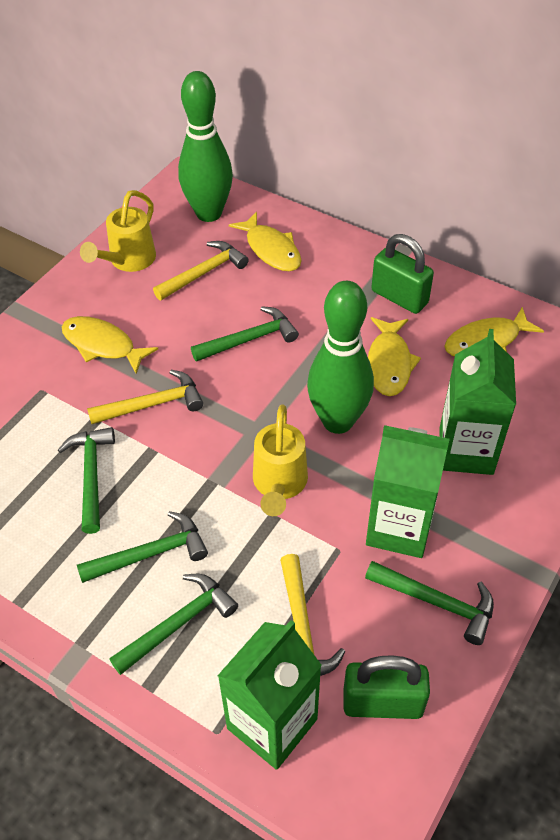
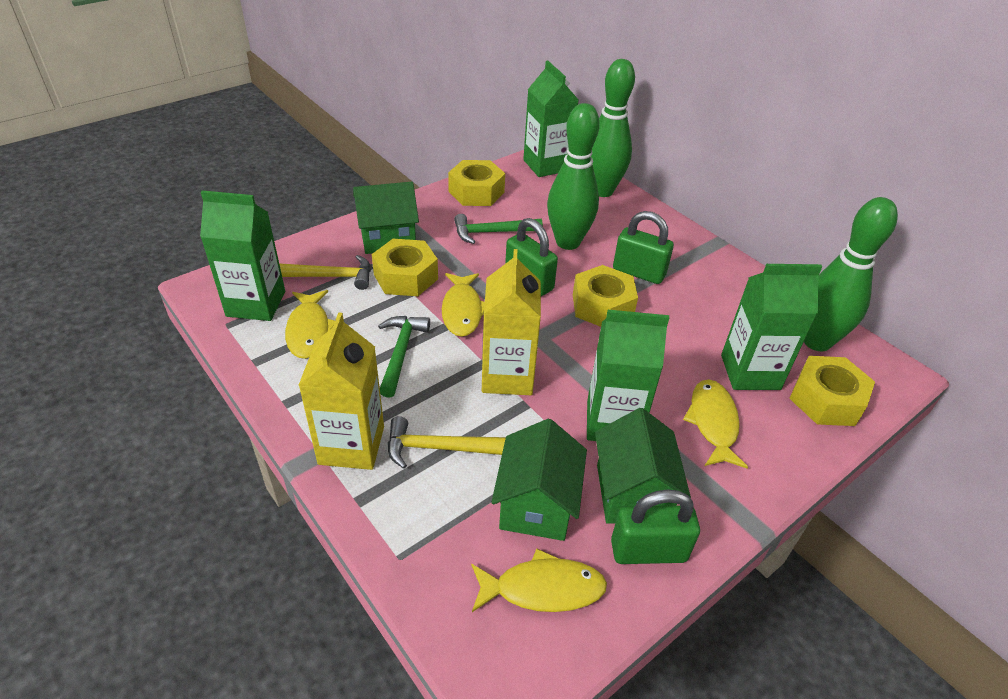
green bowling pin: [178,71,233,222] [307,281,374,434] = 2 -> [547,103,600,250] [591,59,635,197] [804,197,898,351] = 3
green carton: [218,620,322,770] [366,425,450,558] [439,329,516,475] = 3 -> [200,190,285,321] [523,61,579,177] [587,310,669,441] [721,264,822,390] = 4
green hammer: [58,427,115,534] [77,511,208,583] [109,574,238,675] [191,306,299,362] [365,561,494,645] = 5 -> [378,316,430,398] [454,214,543,244] = 2
green house: none = 0 -> [353,182,419,254] [491,419,587,541] [595,408,691,524] = 3
green padlock: [343,655,430,719] [371,234,434,314] = 2 -> [505,218,558,296] [611,489,700,564] [613,211,674,284] = 3
yellow carton: none = 0 -> [298,312,384,470] [482,249,541,395] = 2
yellow hammer: [87,370,203,424] [153,241,249,300] [280,554,346,676] = 3 -> [279,255,371,290] [388,416,506,469] = 2
yellow nut: none = 0 -> [372,239,438,296] [448,160,505,206] [573,265,638,327] [789,356,875,426] = 4
yellow watering can: [80,190,156,272] [253,404,308,516] = 2 -> none = 0

